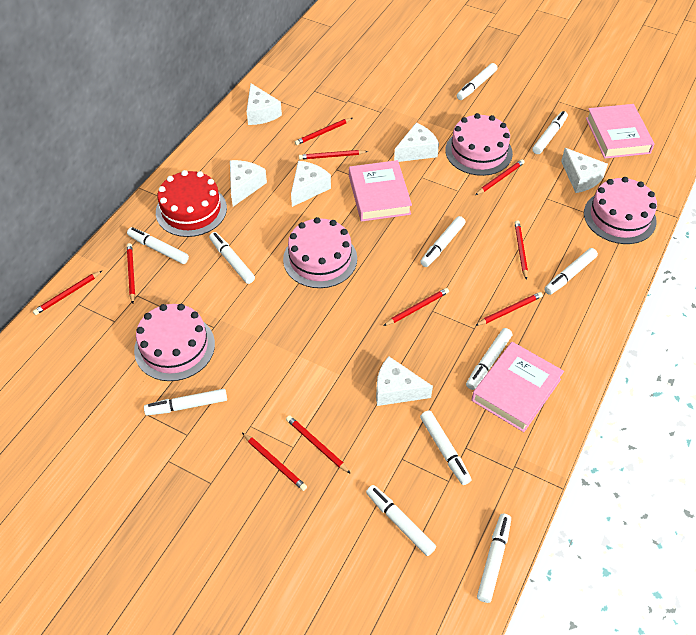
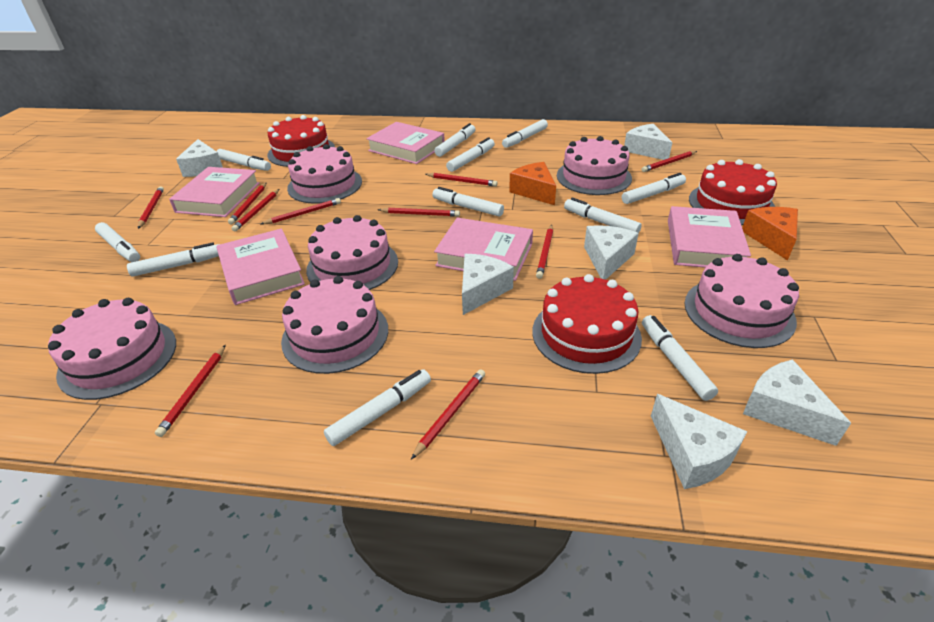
orange cheese: none = 0 -> [509,162,556,205] [742,207,798,261] = 2
pink book: [349,160,412,222] [471,342,564,432] [586,104,655,159] = 3 -> [169,167,260,217] [216,228,305,305] [366,122,445,164] [434,218,533,281] [668,206,751,268] = 5
pink cake: [134,304,215,381] [283,217,357,288] [445,113,513,176] [584,177,657,244] = 4 -> [48,298,176,400] [281,276,388,374] [287,144,362,204] [306,215,398,290] [557,136,632,195] [684,254,799,348] = 6
red cake: [156,170,227,237] = 1 -> [267,115,335,167] [532,274,642,374] [689,159,777,225] = 3

